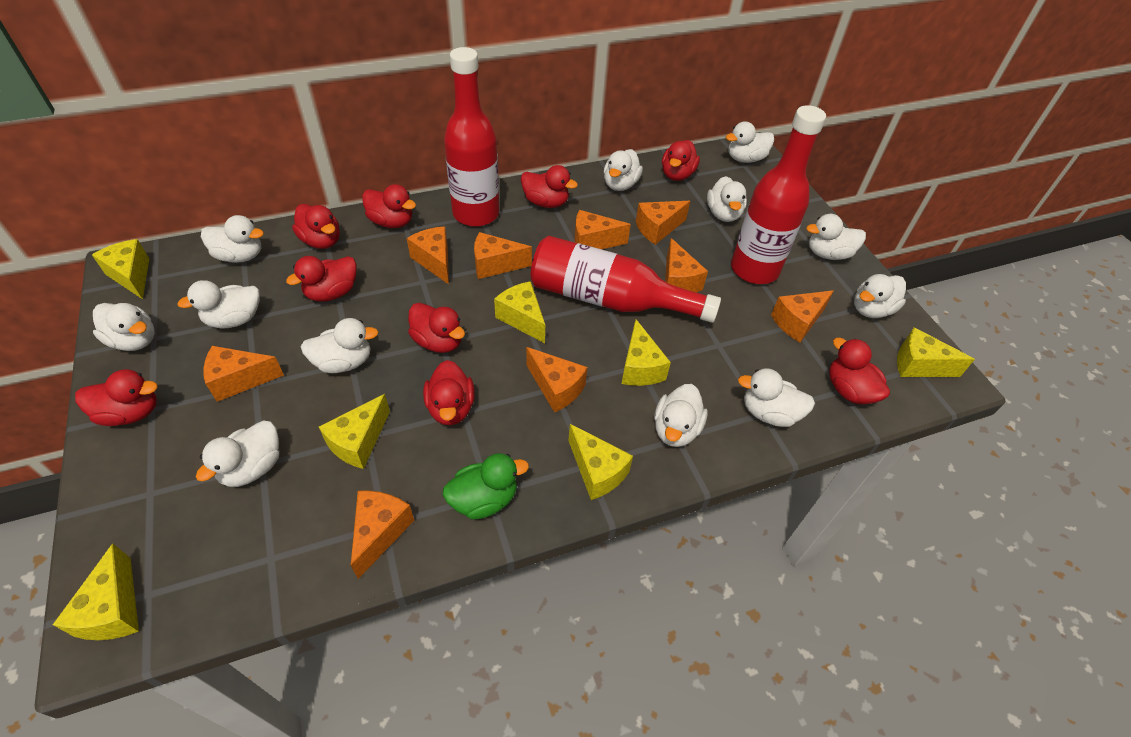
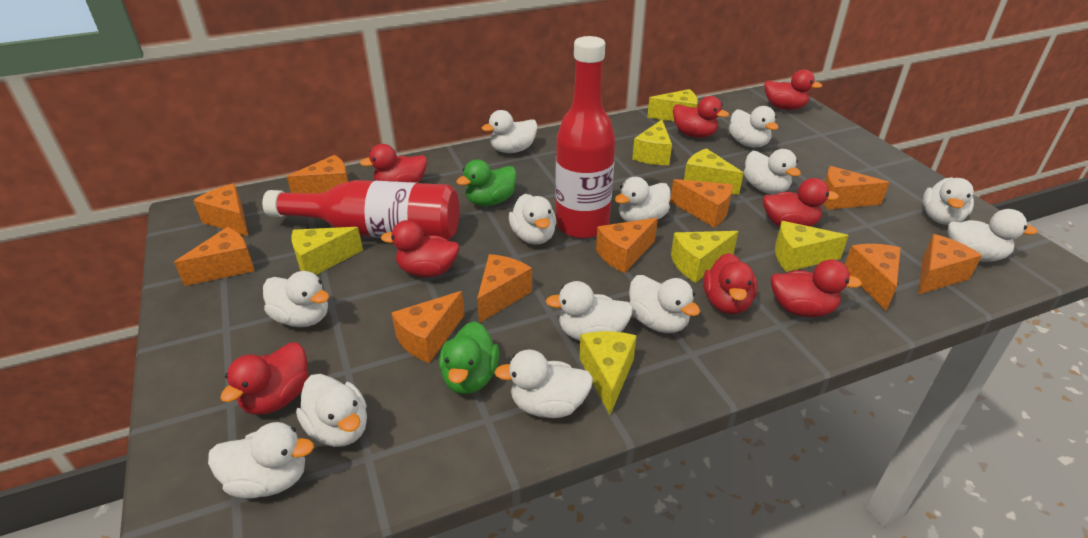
green duck: [443,453,529,520] = 1 -> [439,321,499,394] [456,159,517,206] = 2
orange cheese: [203,346,284,402] [351,491,414,579] [407,226,449,284] [474,232,532,279] [526,347,587,413] [575,210,631,249] [636,201,690,245] [665,238,708,293] [771,290,834,342] = 9 -> [174,227,254,286] [193,184,249,237] [287,155,348,193] [392,291,464,363] [477,254,532,323] [596,218,658,273] [670,179,733,227] [823,166,890,210] [845,244,901,311] [918,234,982,295] = 10
red bottle: [444,47,500,227] [531,236,721,323] [731,105,826,284] = 3 -> [262,180,459,241] [555,36,615,239] = 2
red duck: [75,369,158,426] [286,256,357,302] [292,204,340,249] [362,184,416,228] [408,303,465,353] [423,360,475,425] [521,165,578,208] [662,140,700,181] [829,337,890,405] = 9 -> [220,342,309,415] [360,144,427,183] [381,220,459,277] [673,96,729,138] [703,253,757,314] [763,178,839,227] [765,69,822,110] [771,259,862,317] = 8
white duck: [93,303,155,351] [177,280,260,329] [196,421,279,487] [201,215,264,263] [301,318,379,373] [604,149,643,191] [654,384,708,447] [707,176,747,222] [726,121,774,163] [738,368,815,427] [806,214,866,260] [854,274,906,318] = 12 -> [208,422,314,499] [263,271,329,327] [296,374,367,447] [482,110,538,153] [494,350,593,418] [509,194,556,245] [546,281,633,341] [614,177,671,222] [629,275,700,333] [729,106,778,148] [744,149,801,194] [923,177,974,225] [948,209,1037,262] = 13

